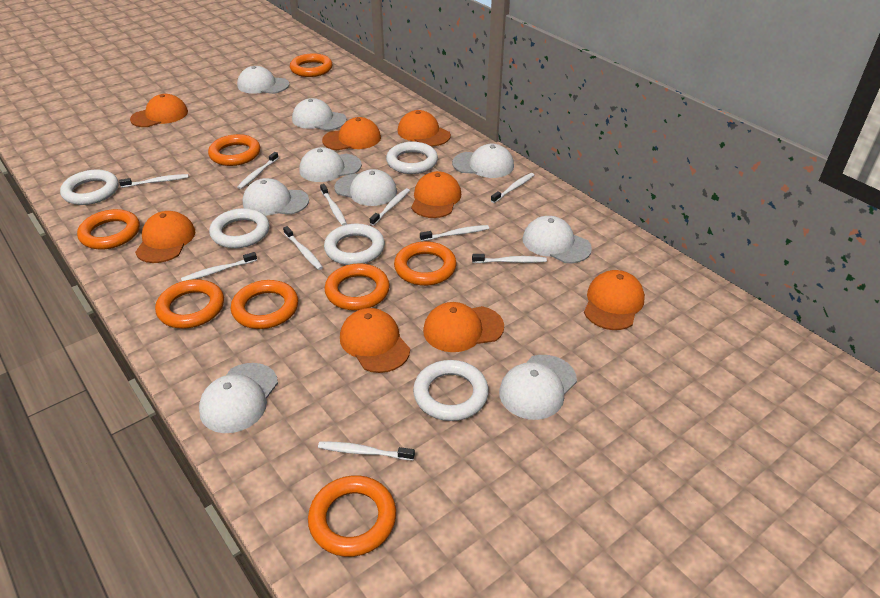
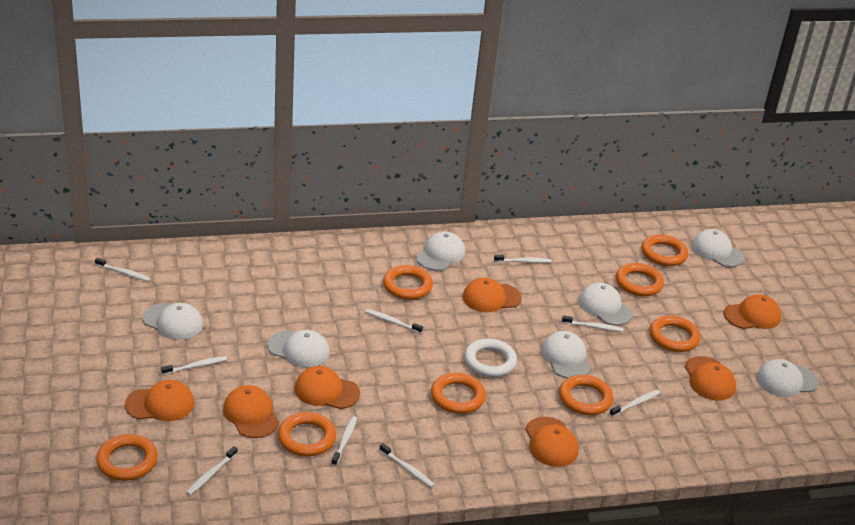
orange cap: [130,94,188,127] [135,211,195,263] [322,117,381,150] [340,308,410,373] [398,110,451,146] [411,171,461,218] [423,302,504,352] [584,270,645,330] = 8 -> [125,380,194,421] [223,385,279,438] [295,366,360,409] [463,278,522,312] [525,417,579,467] [684,356,736,400] [724,295,781,329] = 7
white cap: [199,363,278,433] [237,66,289,94] [243,178,309,216] [292,98,347,131] [299,147,362,182] [334,169,397,206] [452,144,514,178] [499,355,577,420] [523,216,592,263] = 9 -> [143,303,203,340] [267,330,330,368] [416,232,465,271] [541,331,591,378] [578,283,633,325] [692,229,745,267] [757,359,819,397] = 7
white ring: [60,170,119,205] [209,208,269,248] [324,224,385,265] [386,142,438,174] [413,360,489,421] = 5 -> [464,339,517,377] = 1
white toothbrush: [119,174,189,188] [181,252,257,281] [237,152,279,189] [283,226,323,270] [318,441,415,460] [320,184,347,226] [370,188,410,226] [420,225,489,241] [472,254,547,263] [491,173,534,203] = 10 -> [95,258,151,282] [161,356,227,375] [186,446,237,495] [331,416,357,466] [365,309,423,333] [380,443,435,488] [494,255,552,263] [562,316,623,332] [609,390,660,417] = 9

